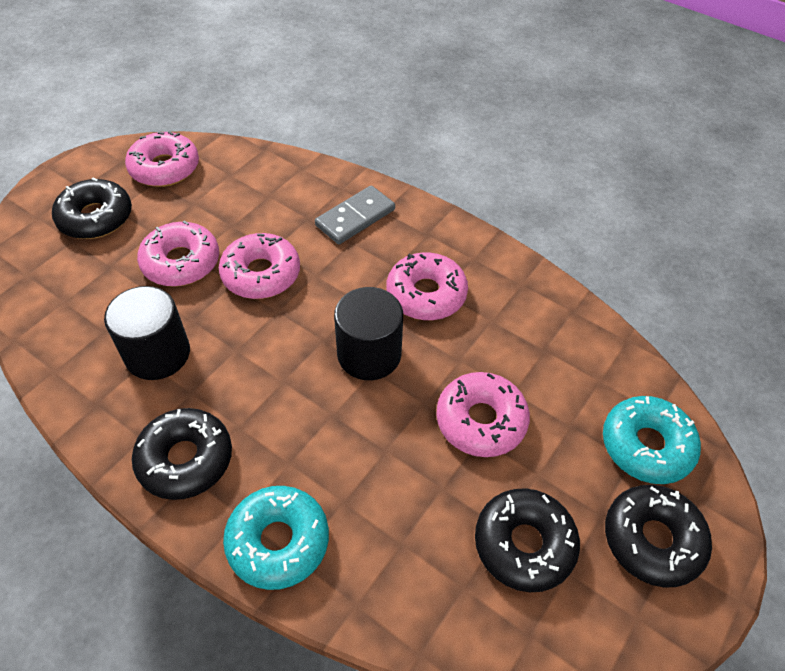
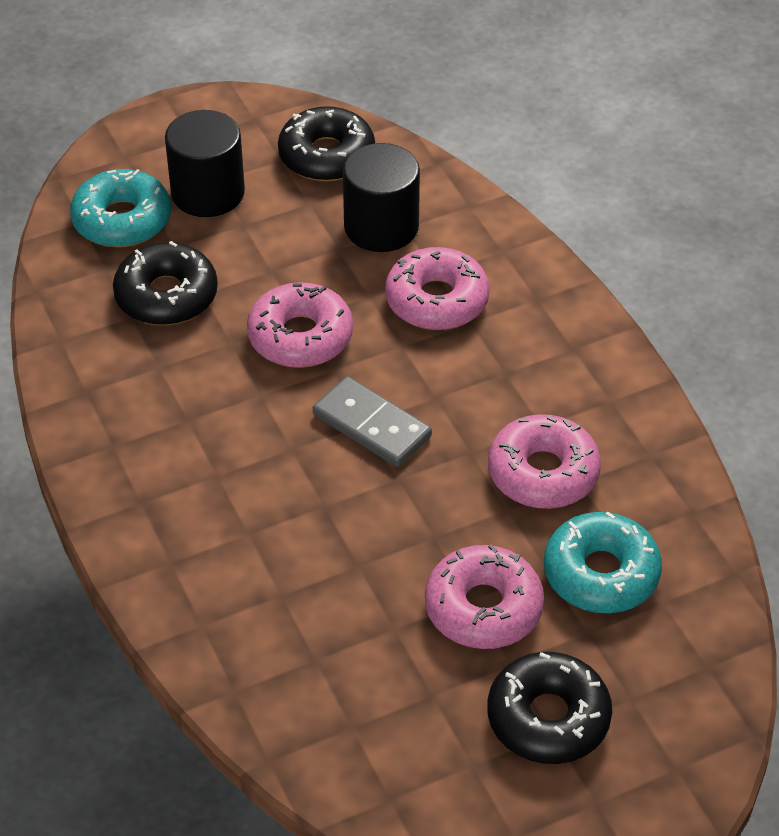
black donut: [52,178,132,239] [132,408,232,500] [475,488,580,592] [605,485,712,588] = 4 -> [113,241,218,325] [278,106,375,181] [487,652,612,764] = 3
pink donut: [125,131,199,187] [137,220,219,287] [219,233,300,299] [387,252,468,320] [436,372,530,457] = 5 -> [247,282,353,368] [385,247,490,330] [425,545,544,649] [488,414,601,509] = 4

